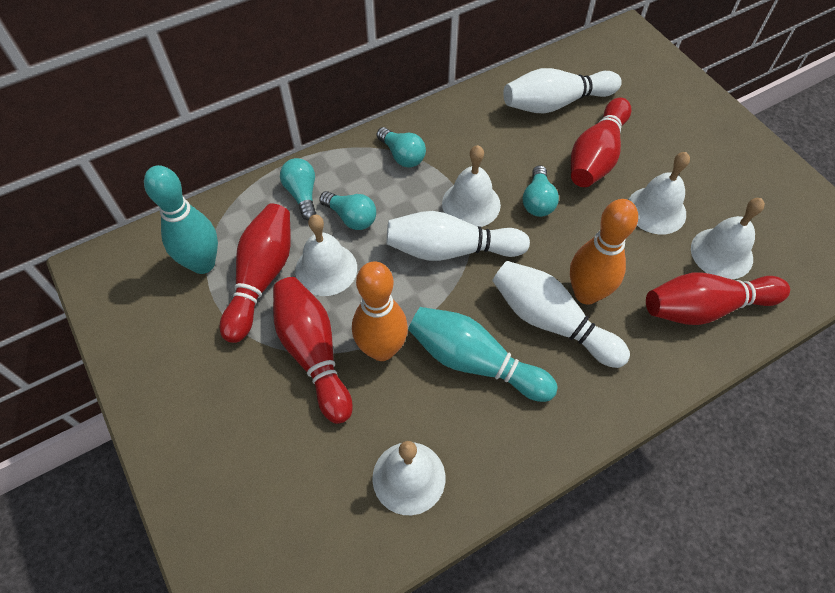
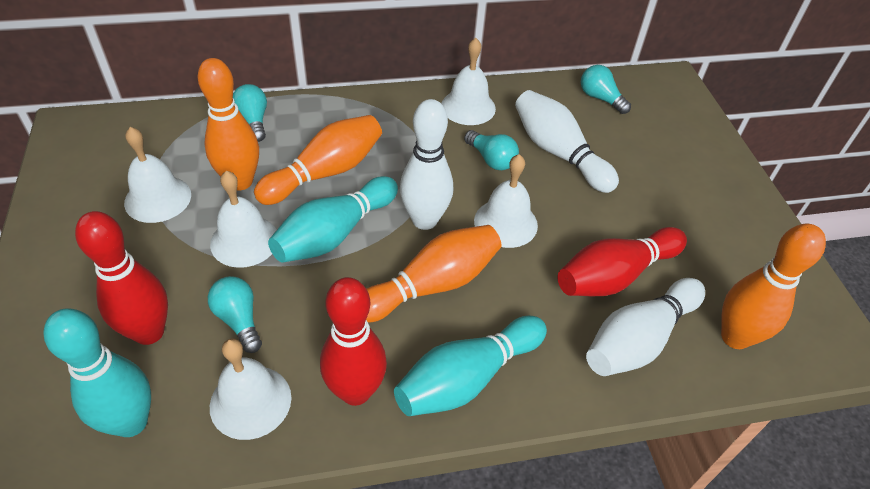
orange bowling pin: [352,261,408,361] [570,199,638,305] = 2 -> [198,58,259,190] [254,115,382,205] [366,225,502,323] [721,223,826,349] = 4
red bowling pin: [220,203,291,343] [273,277,353,424] [571,97,631,187] [646,272,790,325] = 4 -> [75,211,168,345] [320,277,387,406] [558,227,687,296] = 3
turquoise bowling pin: [144,165,218,274] [408,307,558,402] = 2 -> [43,308,151,437] [268,176,398,263] [394,316,547,416] = 3

